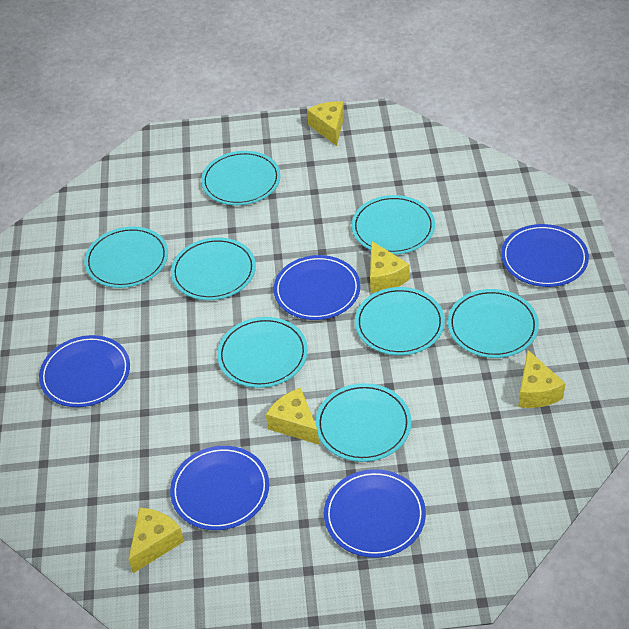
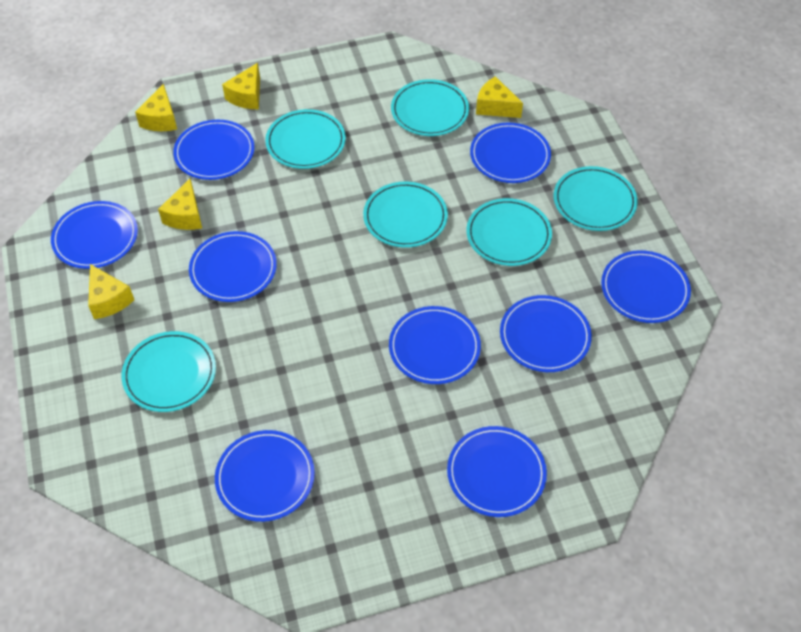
blue plate: [39,335,130,407] [170,446,269,530] [274,255,361,320] [324,469,426,558] [501,224,589,287] = 5 -> [51,201,138,269] [173,120,255,180] [189,231,277,302] [215,430,315,522] [389,306,481,384] [447,426,547,517] [470,122,551,183] [500,295,592,372] [601,250,691,323] = 9
turquoise plate: [84,227,168,288] [171,237,256,300] [201,151,281,205] [217,317,308,388] [315,383,412,462] [351,195,435,255] [355,287,445,356] [448,289,539,358] = 8 -> [121,331,216,412] [265,109,346,169] [363,182,448,248] [391,79,469,136] [466,198,552,266] [554,166,638,231] = 6

